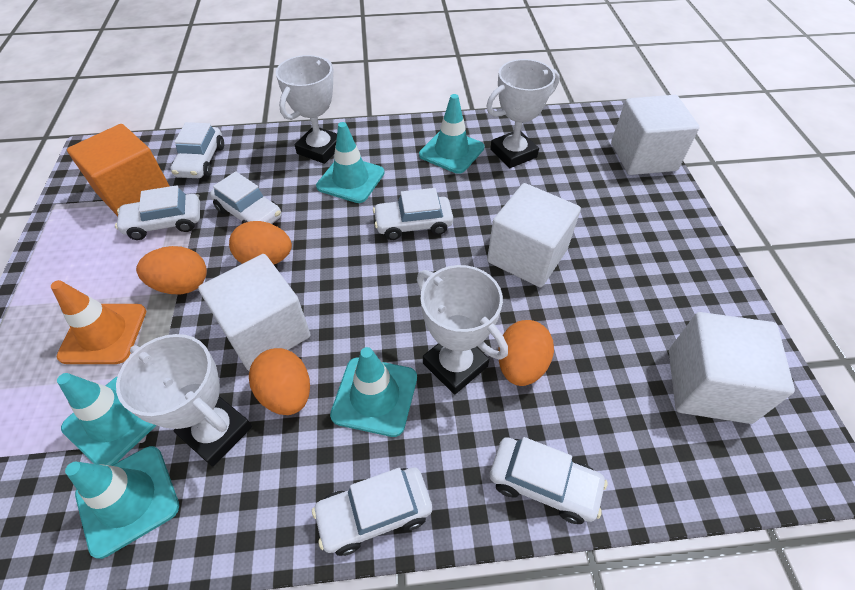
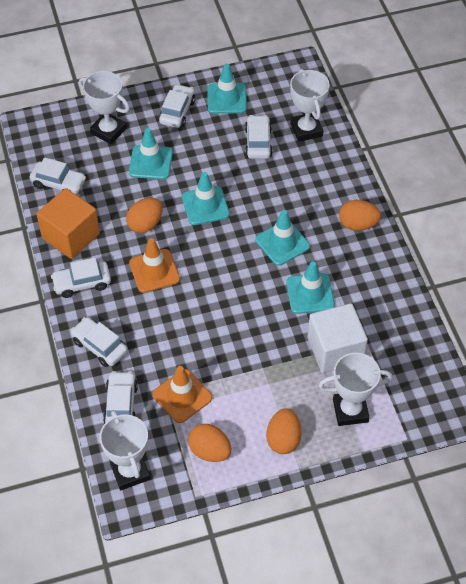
orange traffic cone: [51,280,146,364] = 1 -> [129,238,180,293] [153,366,212,423] = 2
white cube: [198,254,311,371] [487,183,581,287] [611,95,699,175] [669,312,795,424] = 4 -> [308,303,368,373] = 1

